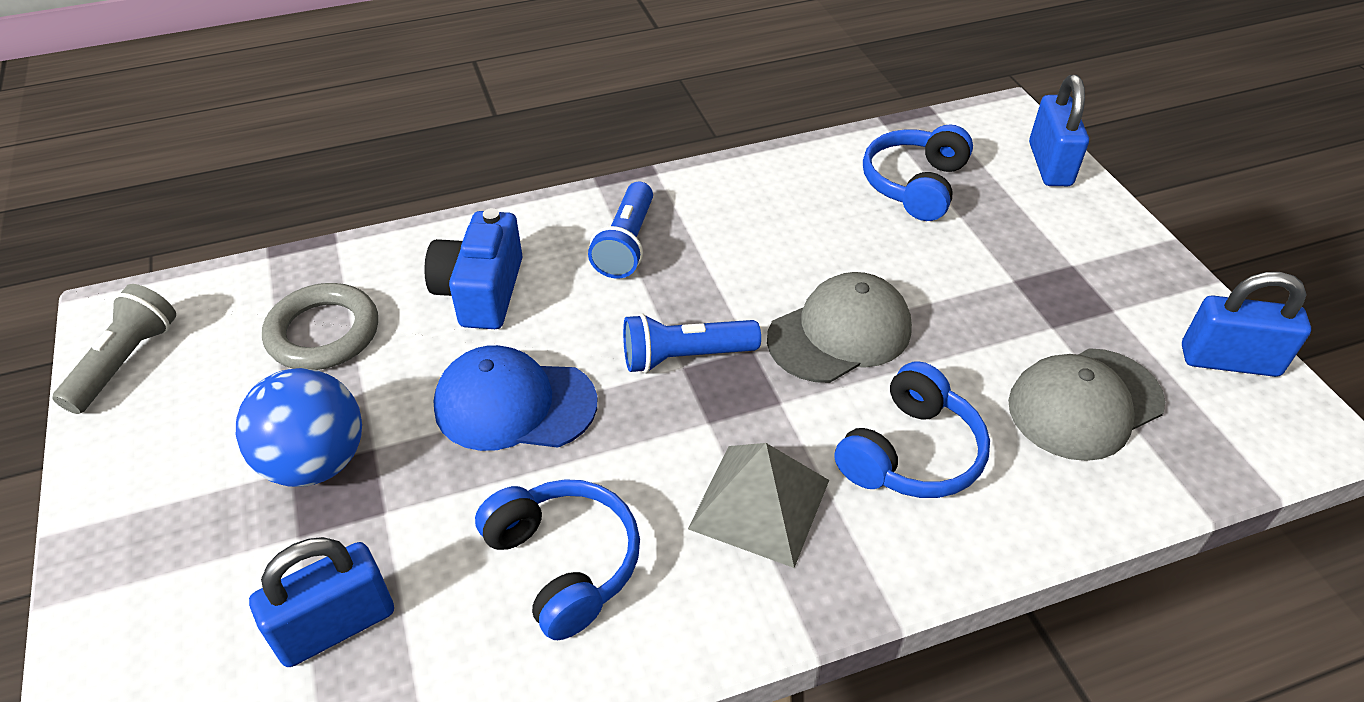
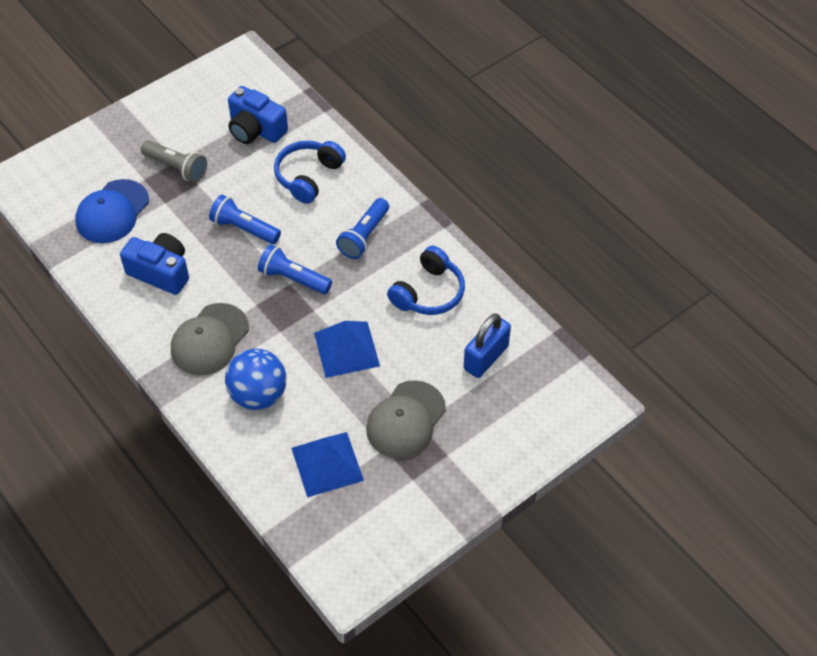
blue camera: [424,208,523,329] = 1 -> [120,233,189,295] [228,86,288,144] = 2
blue flashlight: [588,182,653,279] [623,313,761,373] = 2 -> [209,194,281,244] [258,244,332,294] [336,198,389,259] = 3
blue headphones: [475,479,640,640] [835,361,990,498] [863,124,973,221] = 3 -> [274,140,346,204] [387,246,465,315] = 2
blue padlock: [249,537,394,667] [1029,75,1089,186] [1182,272,1311,377] = 3 -> [464,314,511,378] = 1
blue pyramid: none = 0 -> [291,432,364,497] [314,321,380,378] = 2
grey pyramid: [688,443,829,568] = 1 -> none = 0
grey ring: [262,283,378,370] = 1 -> none = 0

